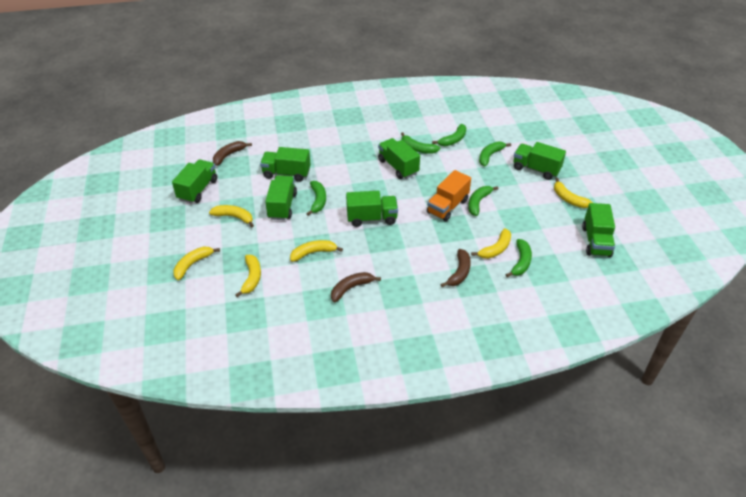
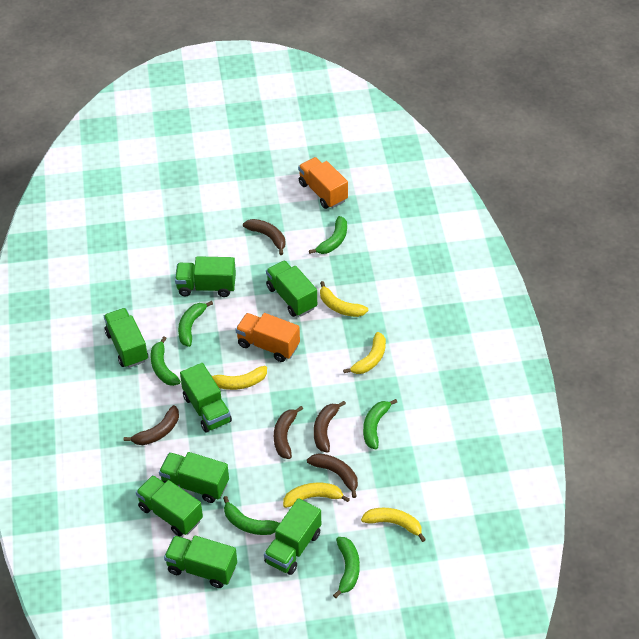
brown banana: [213,141,252,166] [331,272,381,302] [440,249,471,287] = 3 -> [124,405,179,445] [243,219,285,255] [274,406,303,459] [307,453,358,498] [314,401,346,453] = 5
green truck: [172,160,217,203] [260,147,311,182] [265,175,297,220] [346,191,398,227] [378,138,420,179] [513,142,566,180] [582,203,615,257] = 7 -> [104,308,148,368] [136,475,203,537] [159,452,229,503] [164,536,237,588] [175,256,236,297] [180,363,232,433] [264,498,321,575] [266,260,317,317] = 8
orange truck: [427,170,471,222] = 1 -> [235,313,300,362] [298,157,348,209] = 2
yellow banana: [173,247,220,280] [209,205,254,227] [235,255,261,297] [290,240,343,262] [471,228,511,259] [554,178,593,208] = 6 -> [212,366,267,390] [283,483,350,508] [320,281,368,317] [343,332,386,374] [361,508,426,542] = 5

